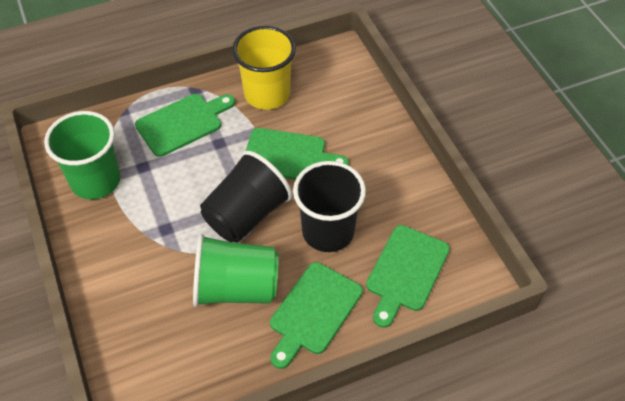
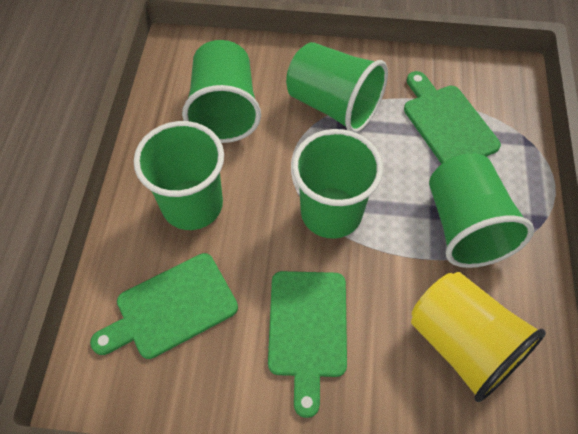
black cup: [200,151,293,243] [293,161,366,252] = 2 -> none = 0
green cup: [44,111,120,199] [193,234,279,307] = 2 -> [134,121,224,230] [182,40,261,143] [286,42,388,133] [292,129,383,239] [429,154,534,268] = 5
green cutting board: [135,94,235,157] [246,128,349,180] [270,262,363,369] [366,225,450,328] = 4 -> [90,253,238,359] [268,271,347,418] [404,71,501,164] = 3

